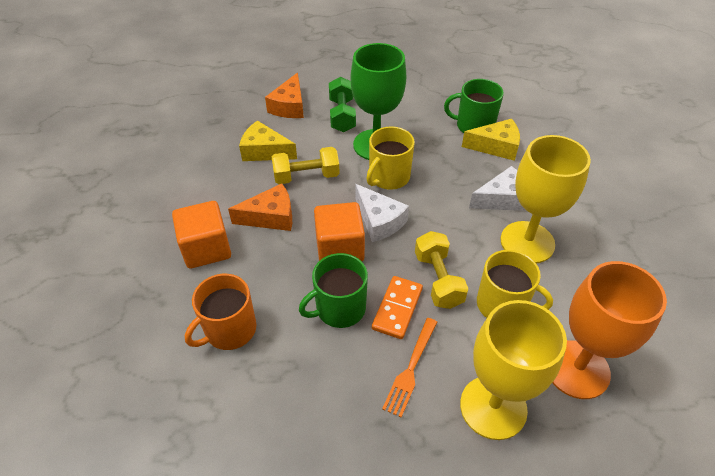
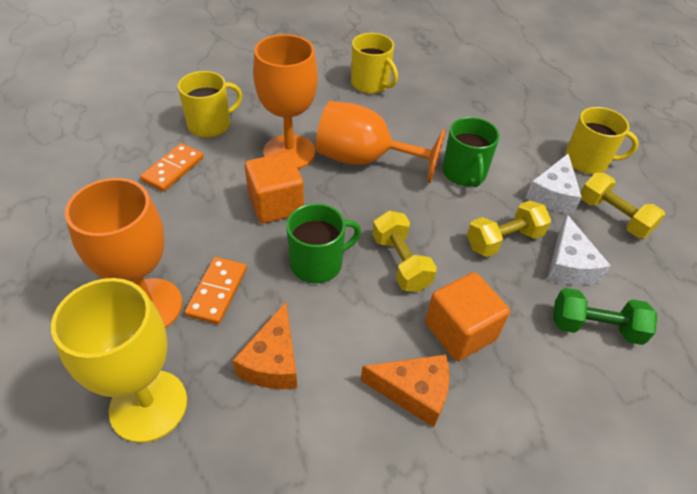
green goblet: [351,43,406,160] = 1 -> none = 0
orange domino: [372,276,423,339] = 1 -> [140,143,204,192] [185,257,247,324] = 2
orange fork: [382,318,437,417] = 1 -> none = 0
orange goblet: [552,261,667,399] = 1 -> [65,178,182,328] [253,34,318,169] [316,101,446,183] = 3
orange mug: [185,274,256,350] = 1 -> none = 0
yellow cheese: [239,120,297,161] [462,119,520,161] = 2 -> none = 0
yellow dumbbell: [272,147,340,184] [415,231,469,309] = 2 -> [372,211,437,292] [467,201,551,257] [581,173,665,238] = 3
yellow goblet: [460,300,567,440] [500,135,591,263] = 2 -> [51,278,187,443] = 1
yellow mug: [366,126,415,190] [477,250,553,318] = 2 -> [178,71,242,138] [351,33,398,94] [565,107,639,174] = 3

